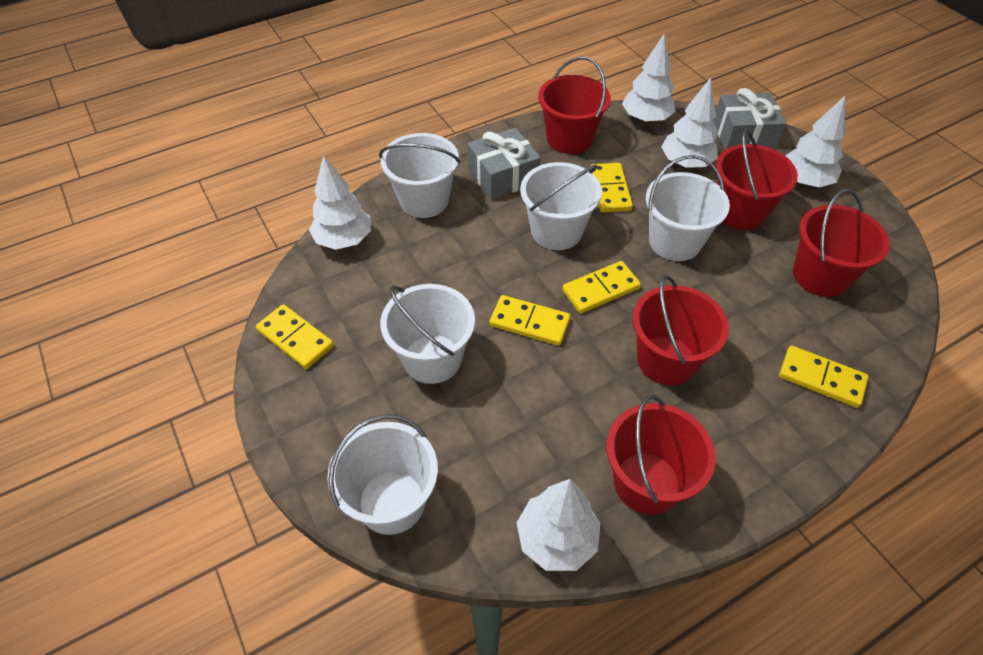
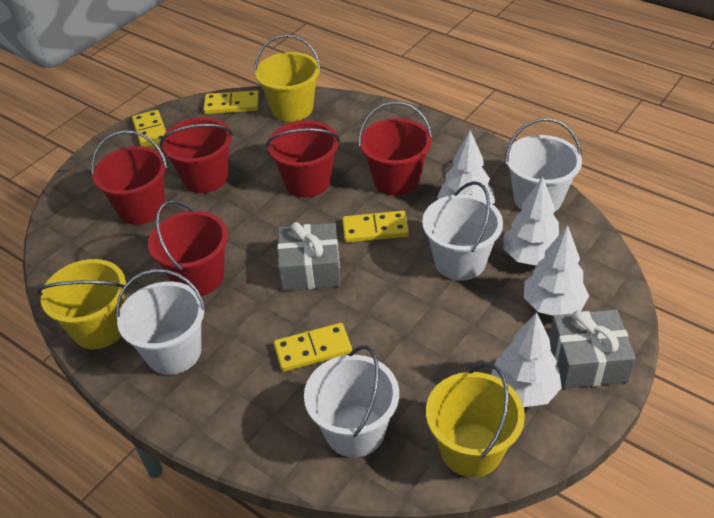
white bucket: [327,414,438,535] [379,133,460,218] [380,284,475,384] [520,162,602,250] [646,155,730,261] = 5 -> [116,269,206,375] [304,345,399,457] [422,181,503,281] [505,118,582,212] = 4
white tree: [309,155,371,250] [517,479,600,571] [622,34,675,123] [661,77,718,168] [785,96,845,187] = 5 -> [437,130,495,204] [491,312,562,407] [503,177,559,266] [524,225,589,316] = 4
yellow bucket: none = 0 -> [37,259,126,349] [254,34,321,122] [426,363,525,478] = 3
yellow domino: [256,304,334,369] [490,295,571,346] [562,261,641,313] [591,163,633,212] [779,345,869,408] = 5 -> [132,110,166,149] [203,90,259,114] [274,323,352,372] [342,211,409,243] = 4

